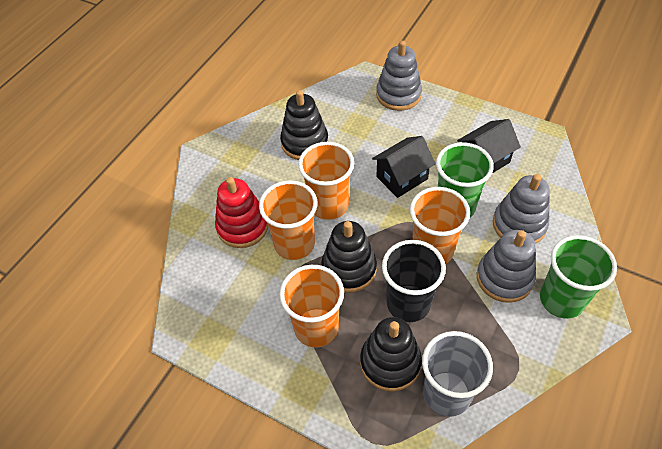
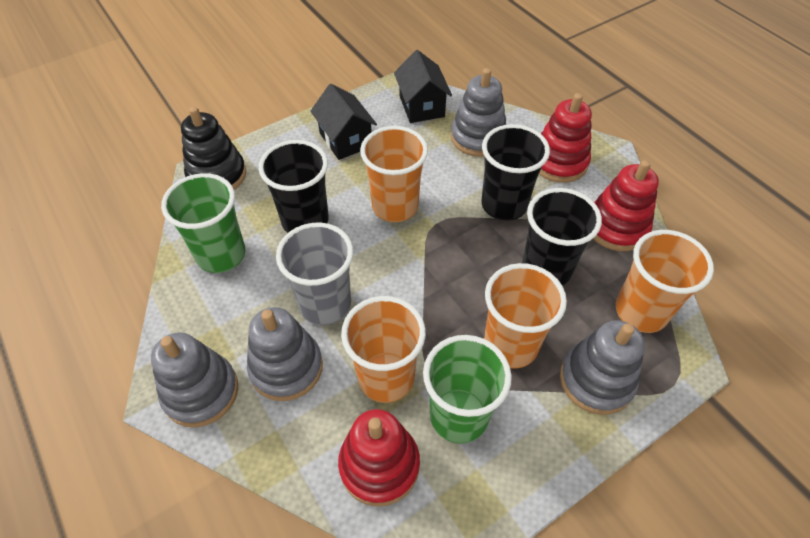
black cup: [382,240,446,322] = 1 -> [259,140,329,233] [481,124,550,221] [522,188,602,286] = 3
black stacking toy: [280,90,329,160] [321,221,377,293] [360,317,422,392] = 3 -> [181,106,246,190] = 1
grey stacking toy: [376,41,422,111] [477,230,536,303] [493,174,550,244] = 3 -> [151,333,238,427] [247,307,323,401] [451,68,506,157] [560,320,645,415] = 4
red stacking toy: [215,177,268,248] = 1 -> [338,409,420,507] [539,93,592,183] [593,160,659,251] = 3

